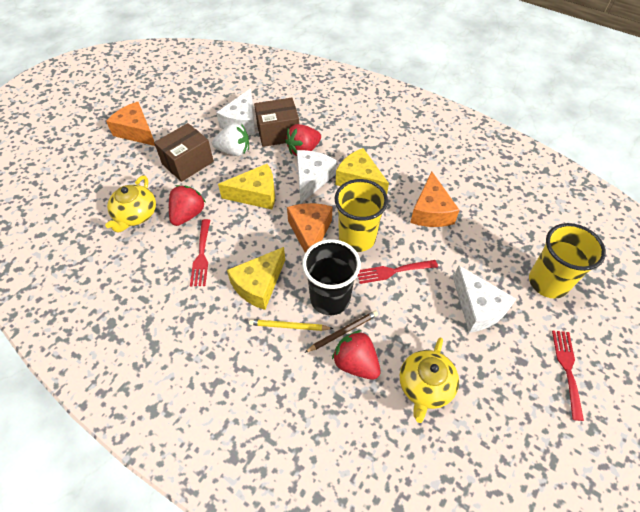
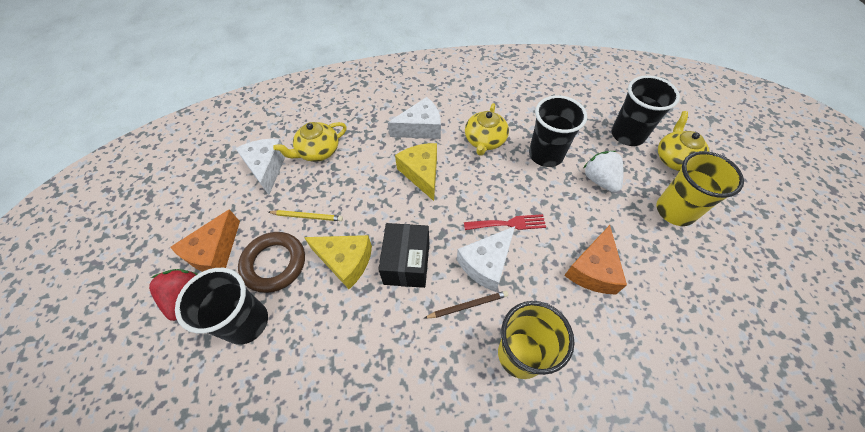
black box: none = 0 -> [378,223,429,288] = 1
black cup: [302,239,361,315] = 1 -> [175,268,268,345] [529,95,587,167] [611,75,680,146] = 3
brown box: [154,123,214,182] [254,98,299,147] = 2 -> none = 0
brown ring: none = 0 -> [238,232,305,293] = 1
orange cheese: [106,102,155,146] [287,203,332,253] [410,171,460,227] = 3 -> [170,209,240,272] [564,225,627,294] = 2
red fork: [190,219,210,286] [358,260,438,284] [552,331,584,421] = 3 -> [464,214,546,230] = 1
red strawberry: [169,185,206,226] [285,124,321,156] [332,330,380,380] = 3 -> [149,269,197,321] = 1
yellow cheese: [218,164,275,209] [227,247,285,310] [336,148,389,194] = 3 -> [304,235,372,289] [395,143,437,201] = 2
yellow teapot: [105,175,156,233] [400,337,459,423] = 2 -> [273,122,347,162] [465,103,509,156] [658,111,710,171] = 3

